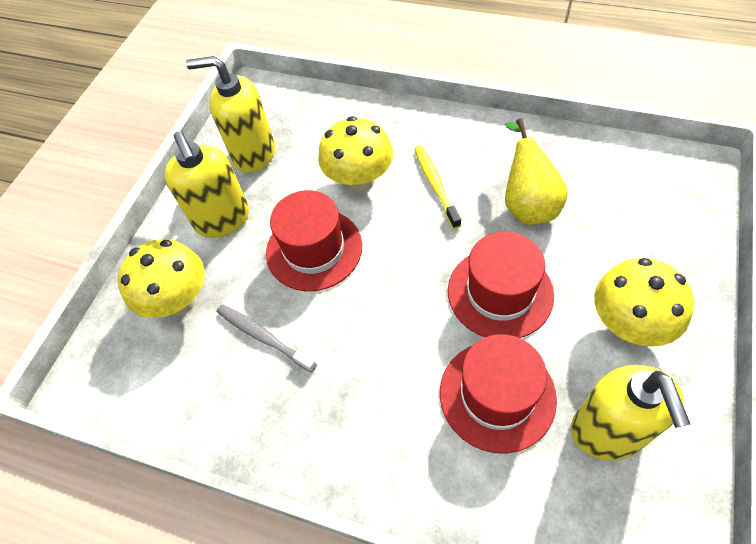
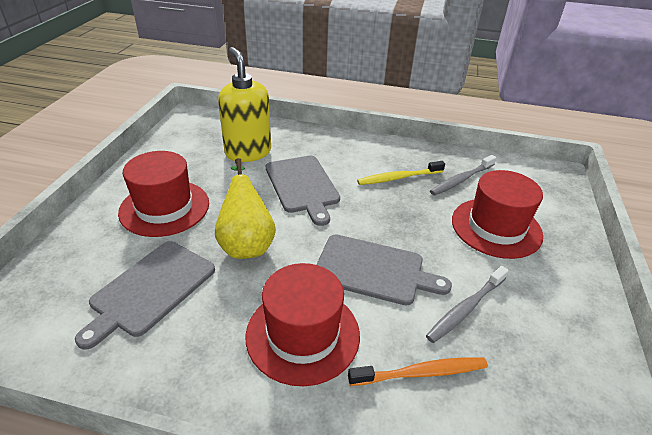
grey cutting board: none = 0 -> [75,241,215,349] [266,155,340,226] [316,234,452,305] = 3
grey toothbrush: [217,305,317,372] = 1 -> [426,266,509,343] [430,155,497,195] = 2
orange toothbrush: none = 0 -> [348,357,488,386] = 1
yellow mushroom: [118,239,204,318] [318,116,393,193] [594,258,694,347] = 3 -> none = 0
yellow soap dispenser: [164,131,249,238] [186,56,275,173] [571,365,690,461] = 3 -> [218,47,271,162] = 1

